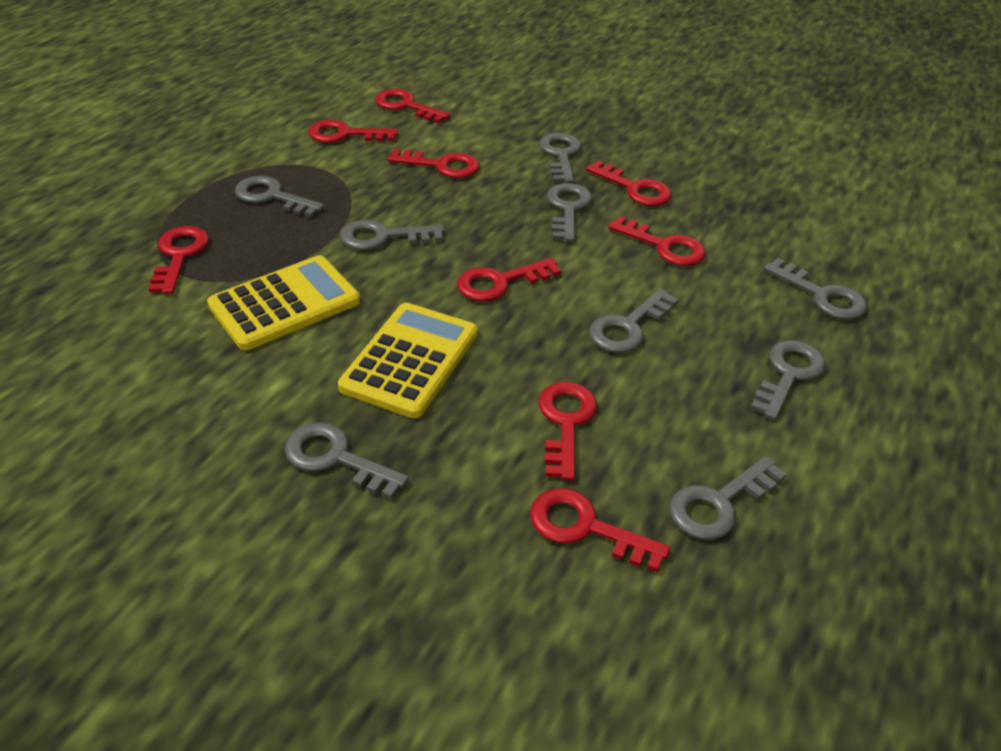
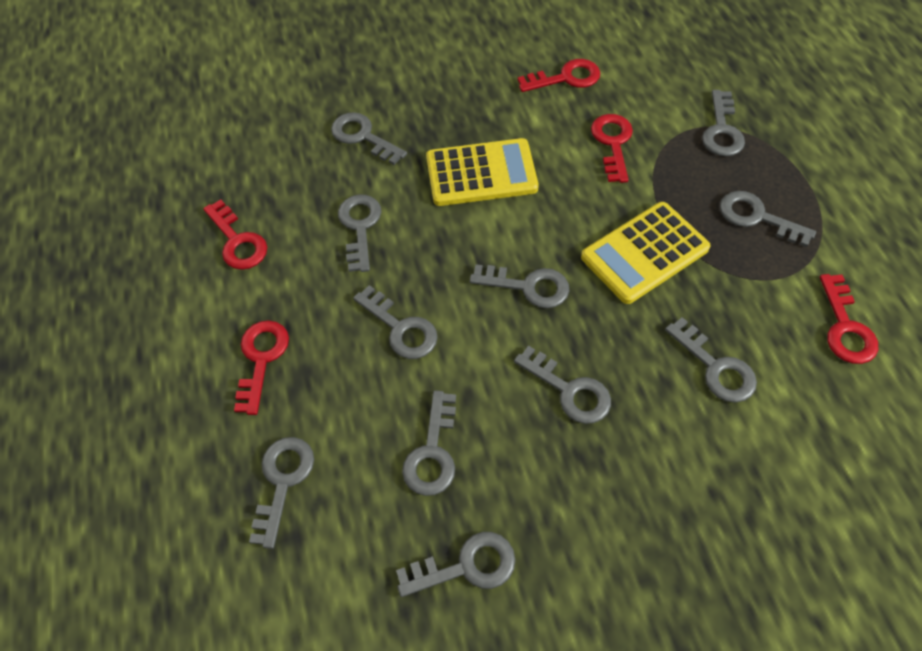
grey key: [235,176,325,217] [285,422,409,499] [340,220,444,250] [539,133,581,183] [547,183,592,242] [589,289,678,353] [670,456,787,540] [751,340,826,420] [764,258,867,320] = 9 -> [249,437,314,549] [331,112,407,165] [338,195,381,272] [353,285,438,359] [396,532,515,597] [402,390,456,496] [470,264,569,308] [514,346,611,424] [665,317,757,402] [702,90,745,156] [720,191,816,247] = 11
red key: [149,226,209,294] [308,120,398,143] [375,89,451,123] [387,149,479,178] [457,258,561,301] [530,488,670,572] [538,382,597,480] [586,161,672,206] [608,216,706,266] = 9 -> [203,200,267,270] [234,320,289,415] [518,59,600,92] [591,114,633,183] [820,274,878,364] = 5

